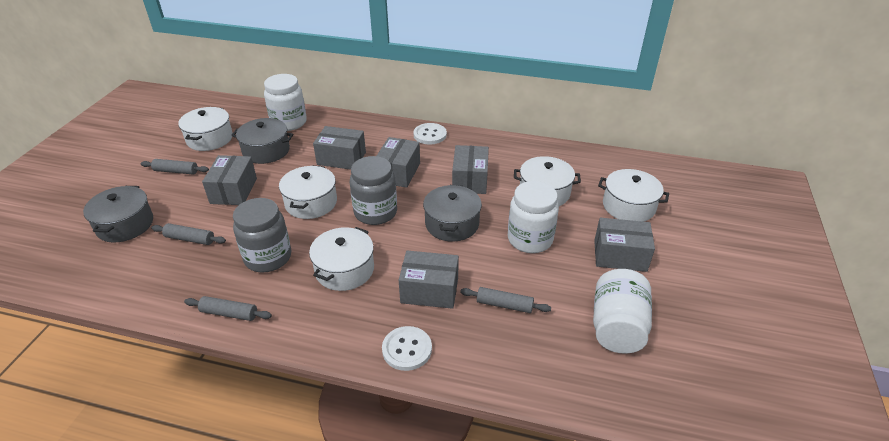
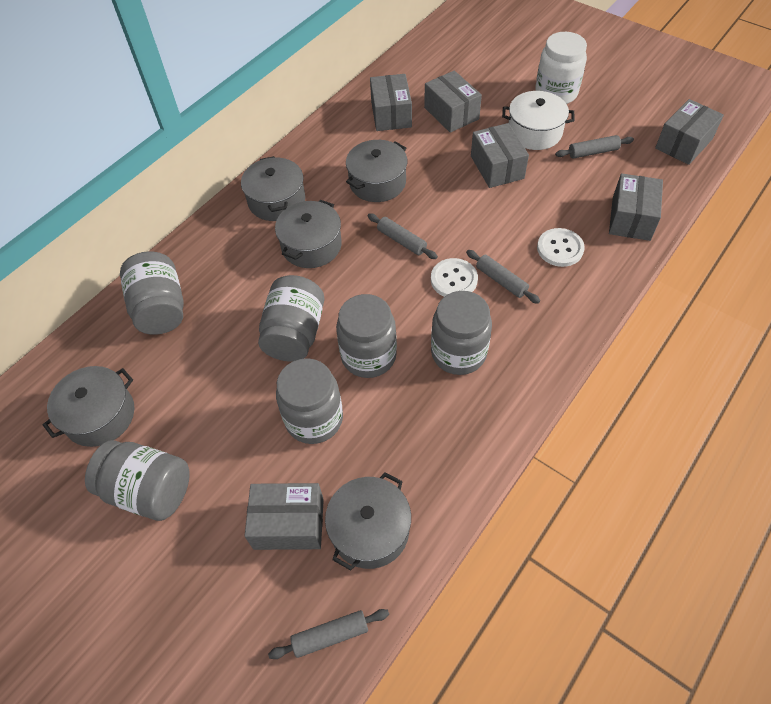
grey jar: [233,198,291,272] [350,156,397,225] = 2 -> [85,440,190,521] [120,251,184,335] [258,275,324,362] [276,358,343,444] [336,294,397,378] [431,291,492,375] = 6
grey pot: [83,186,153,242] [231,118,293,164] [423,185,482,242] = 3 -> [43,366,135,447] [241,156,305,221] [275,200,342,268] [325,472,411,571] [346,140,407,202] = 5
white jar: [264,74,307,131] [508,181,559,253] [593,269,652,354] = 3 -> [535,32,587,104] = 1
white pot: [178,107,233,151] [279,165,337,219] [309,227,374,291] [514,156,581,206] [598,169,669,222] = 5 -> [502,91,575,150] = 1

